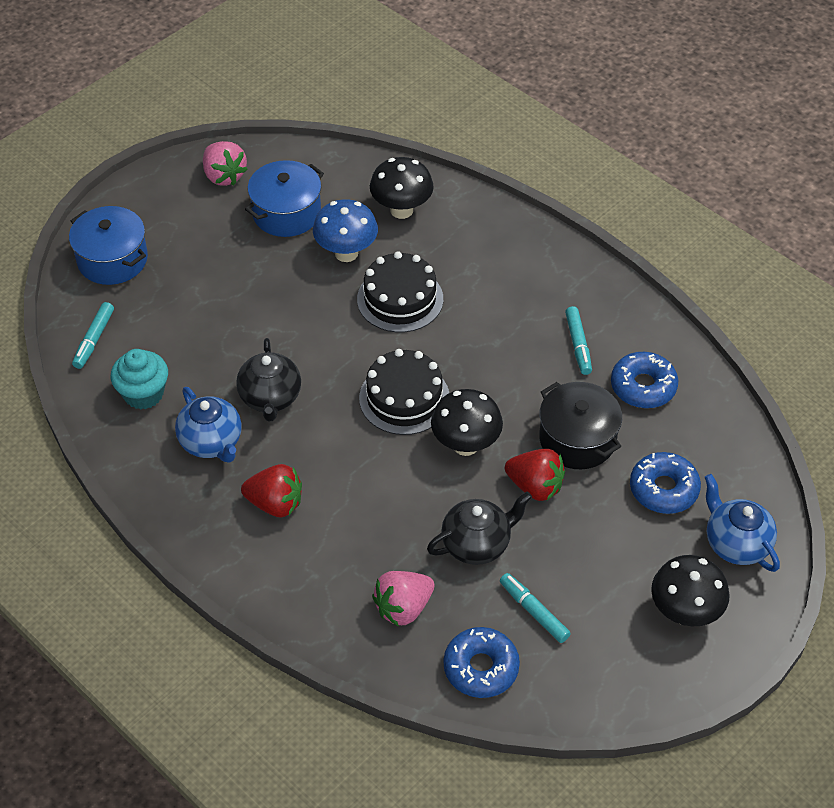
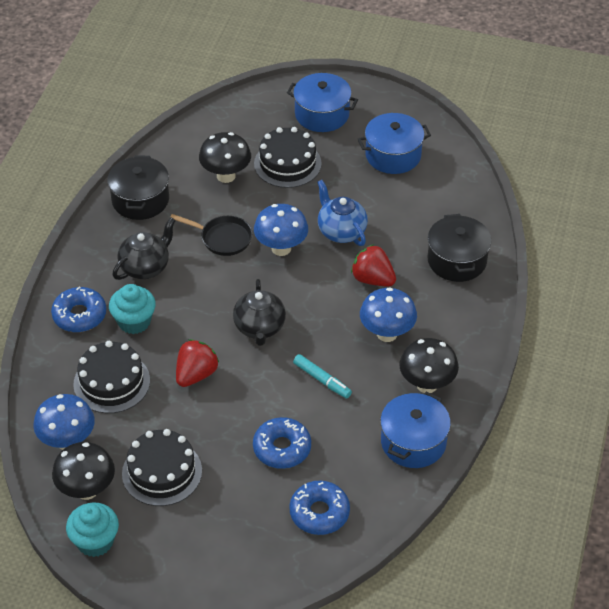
black cake: [357,251,443,333] [359,349,449,435] = 2 -> [73,341,150,413] [122,429,202,506] [254,127,322,188] = 3
black pan: none = 0 -> [170,214,252,256] = 1
black pot: [539,382,622,469] = 1 -> [107,155,169,220] [428,214,491,282] = 2
blue mushroom: [313,199,378,262] = 1 -> [33,394,95,450] [254,204,308,256] [360,287,417,342] = 3
blue pot: [69,206,148,285] [245,160,324,237] = 2 -> [287,73,358,132] [358,113,431,174] [380,392,451,468] = 3
blue teapot: [175,387,242,463] [705,474,780,572] = 2 -> [317,180,368,246] = 1
pink strawberry: [203,141,248,186] [372,571,435,627] = 2 -> none = 0
turquoise cupcake: [111,349,168,409] = 1 -> [66,502,119,557] [109,284,156,334] = 2
turquoise marker: [72,302,114,369] [500,573,571,643] [565,306,592,375] = 3 -> [293,354,352,399] = 1

